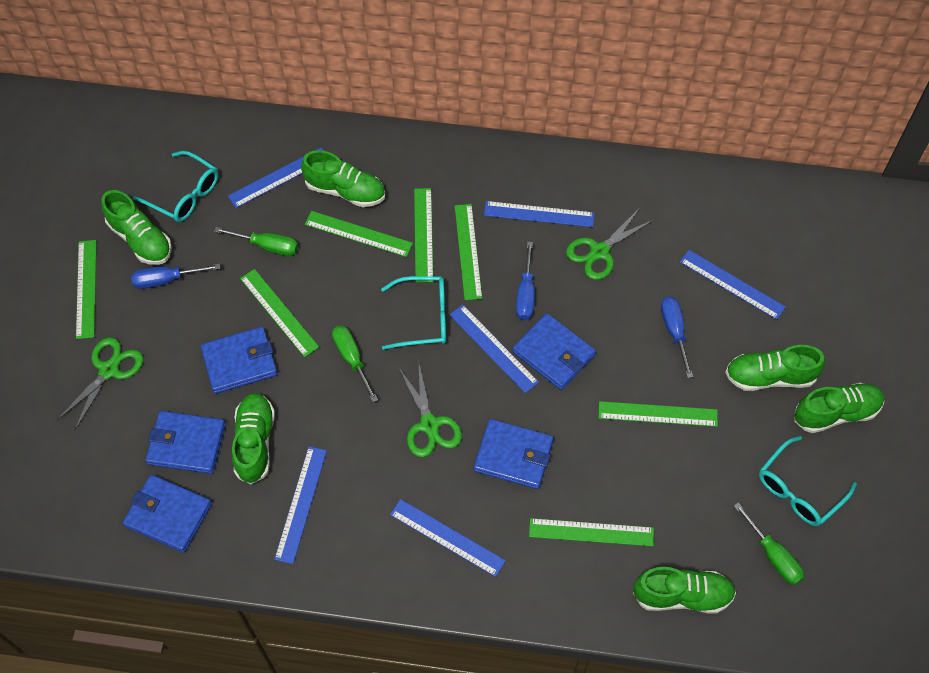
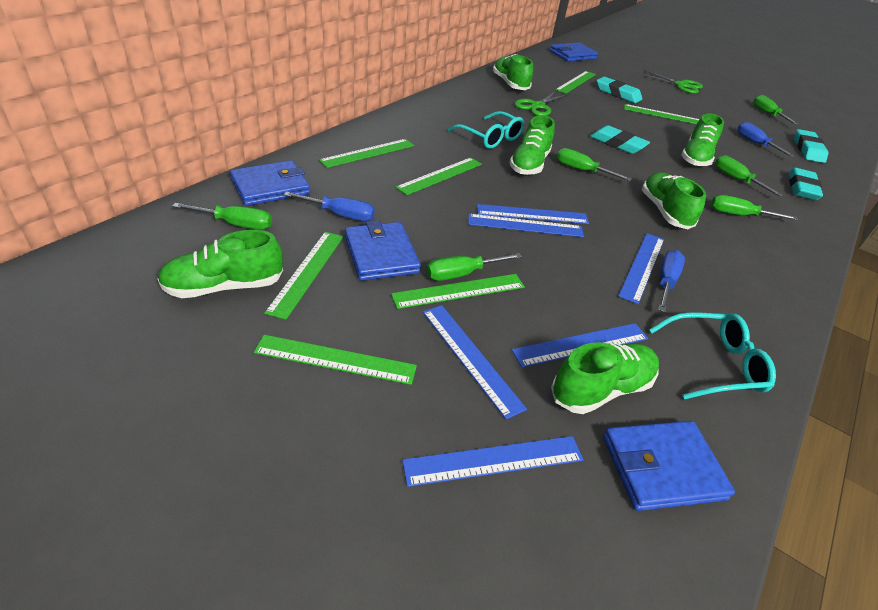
blue wallet: [123,474,212,552] [145,411,226,474] [201,327,278,394] [474,419,554,489] [512,313,596,390] = 5 -> [230,160,310,206] [345,221,421,281] [550,42,598,62] [603,421,735,511] = 4
green scissors: [57,337,143,430] [399,364,462,457] [566,208,654,280] = 3 -> [514,91,567,116] [640,70,703,94] = 2
green screwdriver: [214,227,298,256] [332,325,378,402] [734,502,804,585] = 3 -> [172,203,272,230] [426,253,522,281] [557,148,632,181] [711,195,798,220] [715,155,784,197] [753,95,799,125] = 6
turquoise eraser: none = 0 -> [590,125,650,154] [597,77,642,103] [789,168,823,200] [794,129,829,163] = 4
turquoise glasses: [132,151,218,222] [381,276,446,350] [759,436,857,526] = 3 -> [448,111,524,149] [649,312,776,399] = 2

